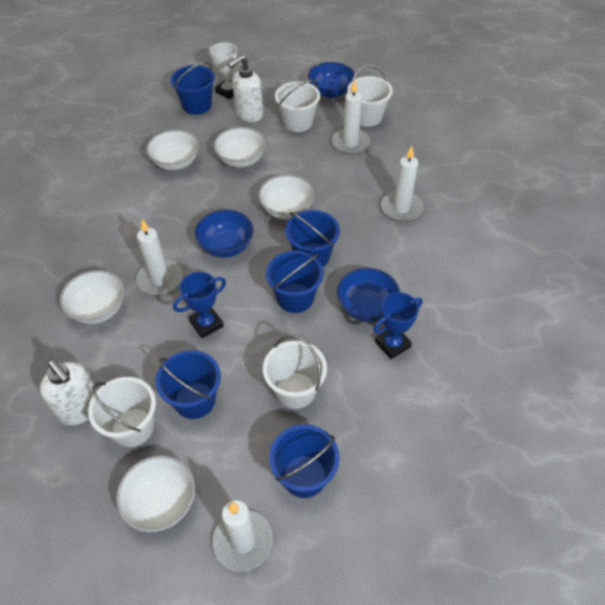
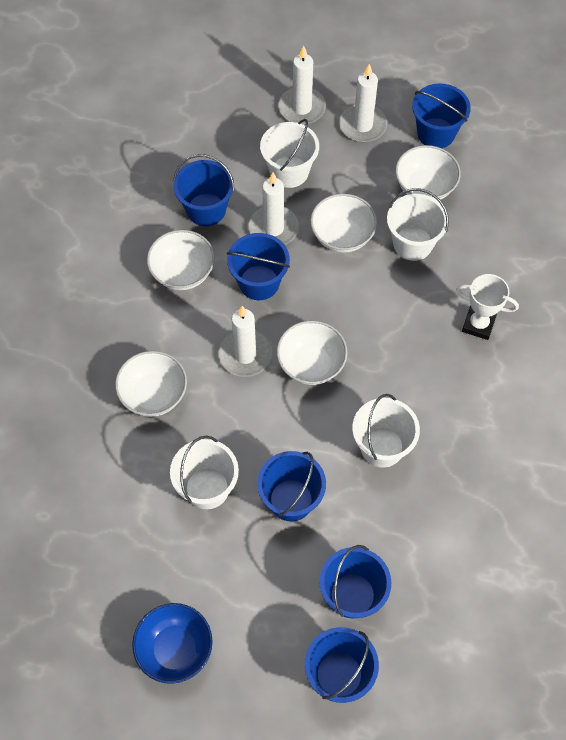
blue bowl: [195,210,253,258] [308,62,355,98] [337,268,400,322] = 3 -> [132,603,213,684] = 1
blue bucket: [156,350,221,419] [170,62,215,115] [266,251,324,313] [269,424,340,498] [285,210,340,267] = 5 -> [173,154,234,226] [227,233,290,300] [257,451,326,522] [305,627,379,703] [319,545,391,619] [412,84,471,148] = 6
blue trophy: [173,272,226,338] [373,292,422,359] = 2 -> none = 0
white soap dispenser: [40,359,97,426] [228,55,263,122] = 2 -> none = 0

